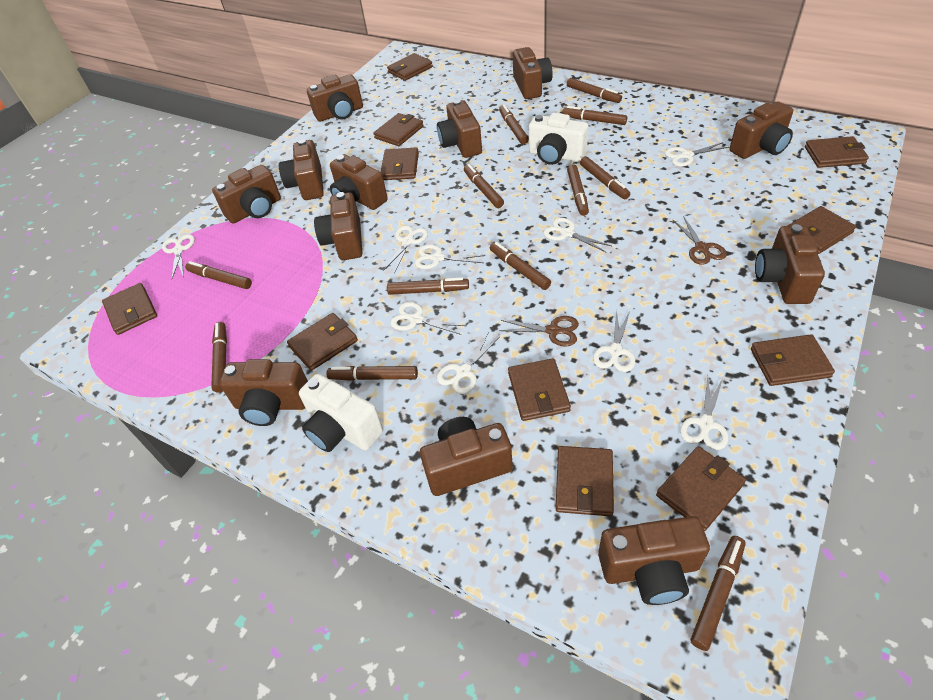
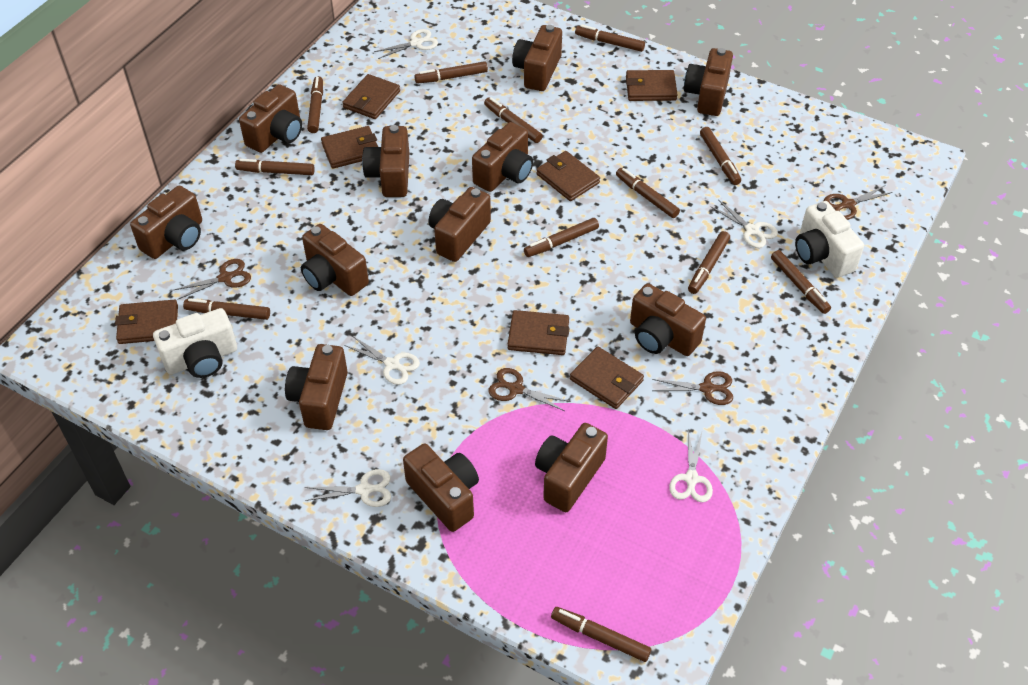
brown scissors: [499,316,579,346] [673,216,727,265] = 2 -> [174,259,251,300] [488,368,570,411] [652,371,733,405] [823,185,893,220] = 4
brown wallet: [102,283,157,335] [287,313,358,371] [373,113,424,146] [381,147,419,180] [387,53,433,81] [508,358,571,421] [556,446,614,516] [656,446,746,531] [751,334,835,386] [788,206,856,254] [805,136,869,168] = 11 -> [115,300,178,344] [321,126,378,169] [342,74,400,119] [508,310,570,355] [536,151,600,201] [570,346,644,409] [626,70,678,101] = 7
white scissors: [162,234,195,280] [383,225,428,273] [391,302,466,335] [415,245,486,269] [437,333,499,394] [543,218,611,252] [593,310,635,372] [665,142,729,166] [680,376,728,450] = 9 -> [305,469,391,507] [344,336,420,385] [374,29,438,59] [669,430,713,502] [710,200,778,248] = 5

